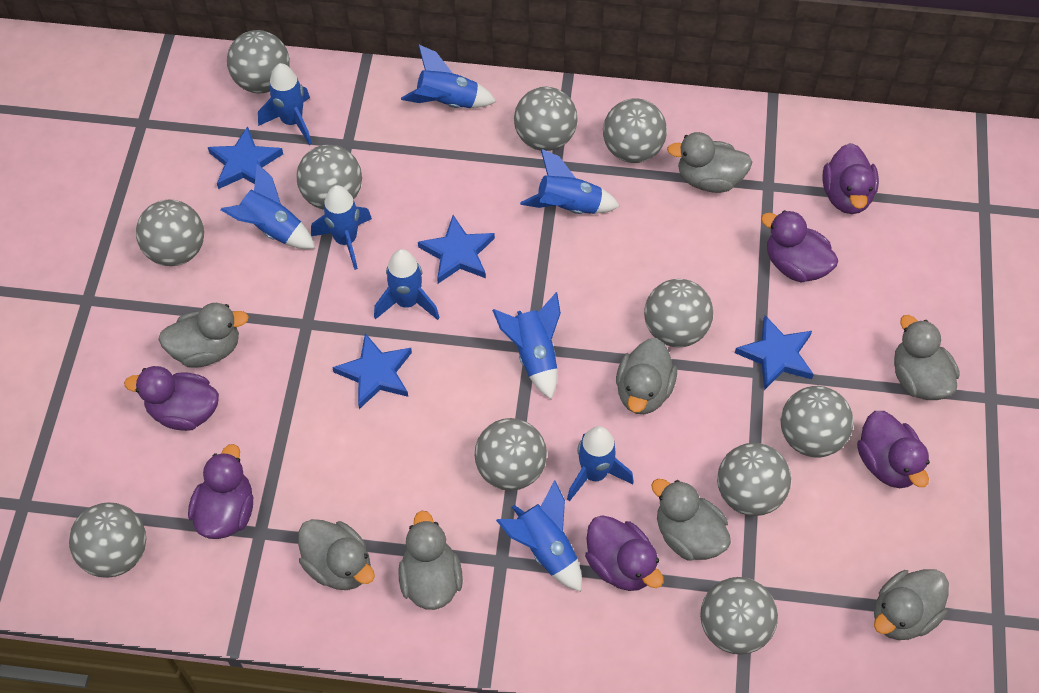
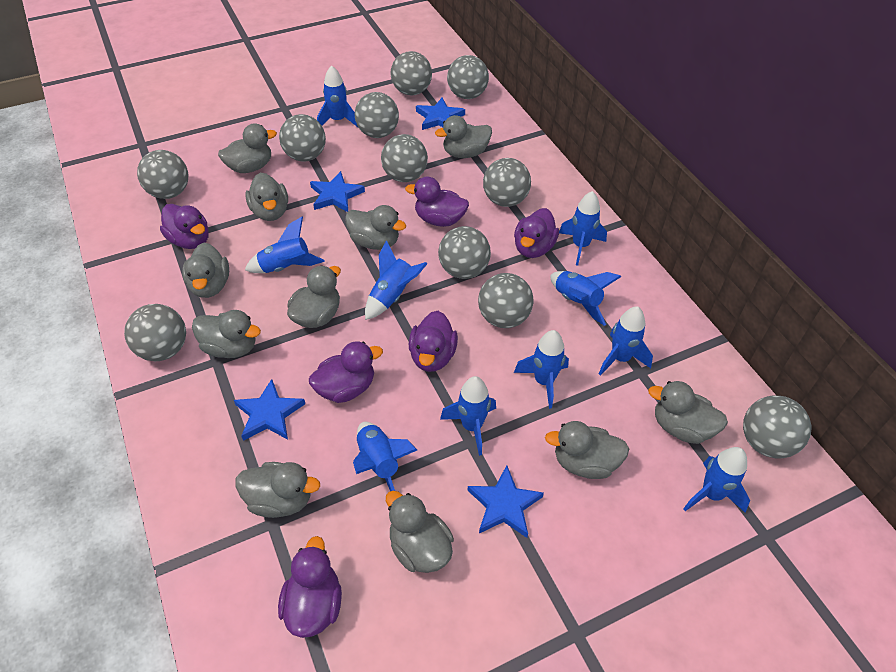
blue rocket: [221,163,315,249] [258,63,312,145] [311,185,372,270] [374,249,440,320] [401,45,497,108] [492,292,561,399] [496,480,582,592] [520,149,620,214] [567,426,634,502] = 9 -> [245,217,325,273] [317,65,359,128] [353,422,417,491] [365,240,428,320] [440,376,496,456] [514,330,569,409] [550,271,621,326] [559,191,607,266] [599,306,653,376] [683,447,750,513] = 10
grey duck: [158,303,249,368] [298,519,375,590] [398,511,463,610] [616,338,677,414] [651,479,731,561] [667,132,752,193] [874,569,949,640] [894,315,959,400] = 8 -> [182,243,229,298] [192,310,261,358] [218,123,277,173] [235,462,320,518] [245,173,288,221] [287,266,341,328] [345,205,406,250] [386,491,454,573] [435,115,492,158] [545,421,629,479] [648,381,728,444] = 11

